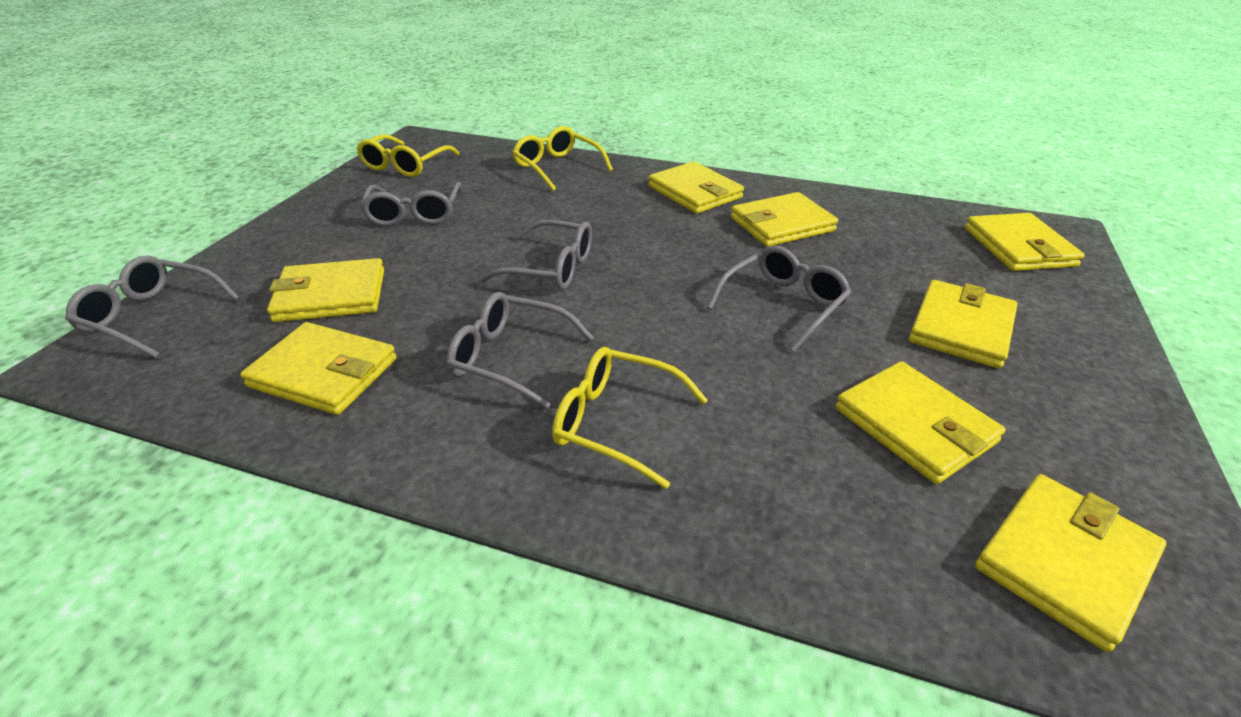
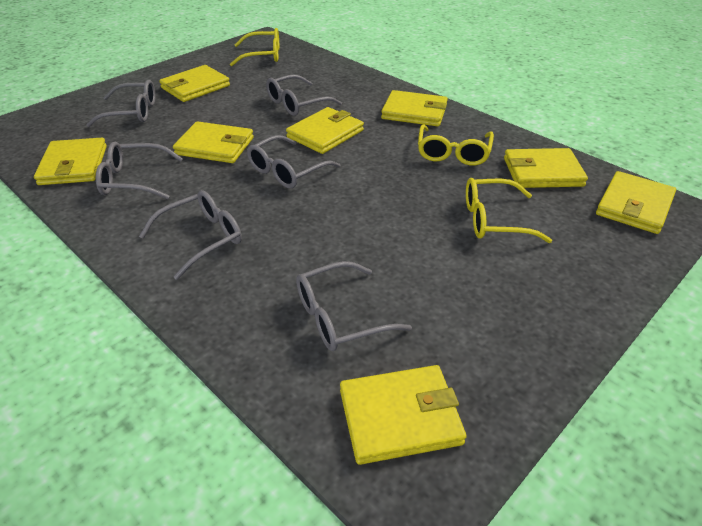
grey glasses: [65,255,240,358] [360,182,461,226] [446,292,594,409] [479,220,592,290] [707,245,852,352] = 5 -> [86,80,155,127] [96,142,183,199] [139,190,242,280] [247,135,340,188] [266,75,342,116] [296,261,412,351] = 6

